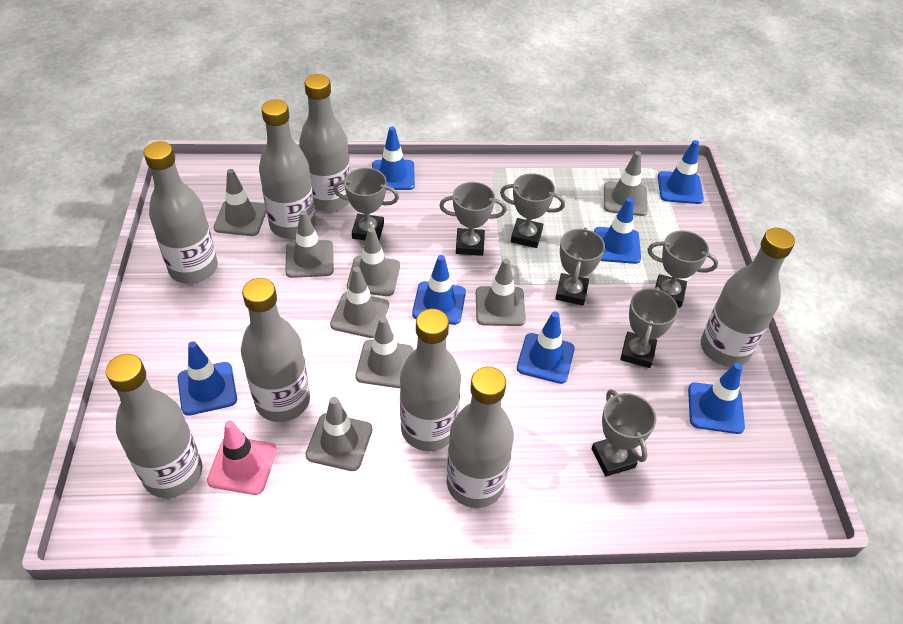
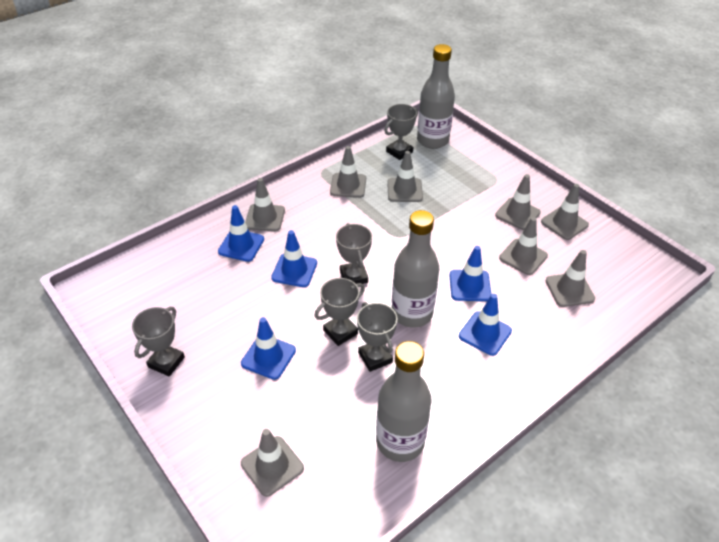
blue traffic cone: [178,341,237,416] [372,127,415,190] [412,255,466,325] [517,312,575,384] [594,198,641,264] [658,140,704,204] [688,363,745,434] = 7 -> [218,205,264,262] [241,317,296,380] [271,230,317,287] [449,246,491,301] [459,294,512,356] = 5
grey bottle: [106,354,202,498] [144,141,218,284] [241,278,310,422] [259,99,316,239] [299,74,350,212] [400,309,461,451] [447,367,514,508] [701,228,795,367] = 8 -> [376,341,432,462] [392,210,439,328] [417,44,455,149] = 3
grey trophy: [333,168,399,240] [439,182,507,256] [500,173,565,248] [555,228,605,305] [591,389,656,477] [620,287,678,368] [647,231,718,307] = 7 -> [132,307,185,376] [314,278,365,346] [336,223,372,284] [357,302,397,372] [384,104,418,160] = 5
pink traffic cone: [207,421,277,495] = 1 -> none = 0

